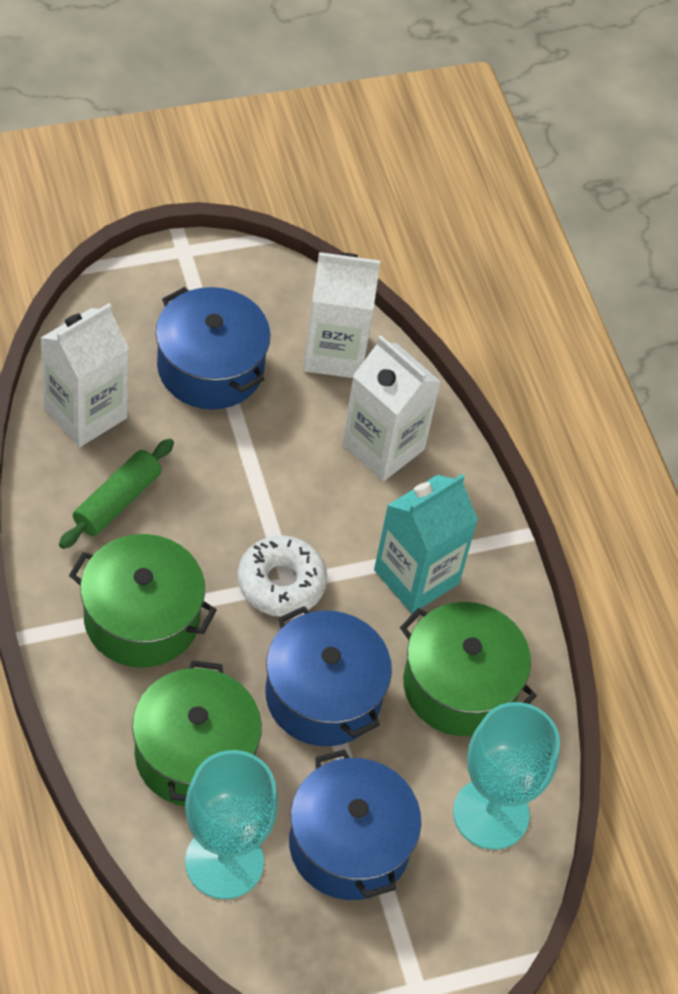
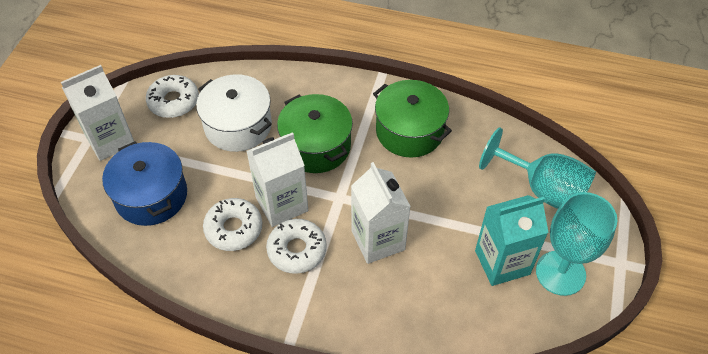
blue pot: [156,287,271,409] [265,606,392,746] [289,749,421,900] = 3 -> [102,141,187,226] = 1
green pot: [69,534,217,668] [132,660,262,806] [400,602,537,736] = 3 -> [277,94,353,173] [373,80,452,158] = 2
green rolling pin: [59,439,174,549] = 1 -> none = 0
white donut: [238,536,327,617] = 1 -> [146,75,199,118] [203,198,262,251] [266,219,327,274] = 3
white pot: none = 0 -> [196,74,272,152] = 1

